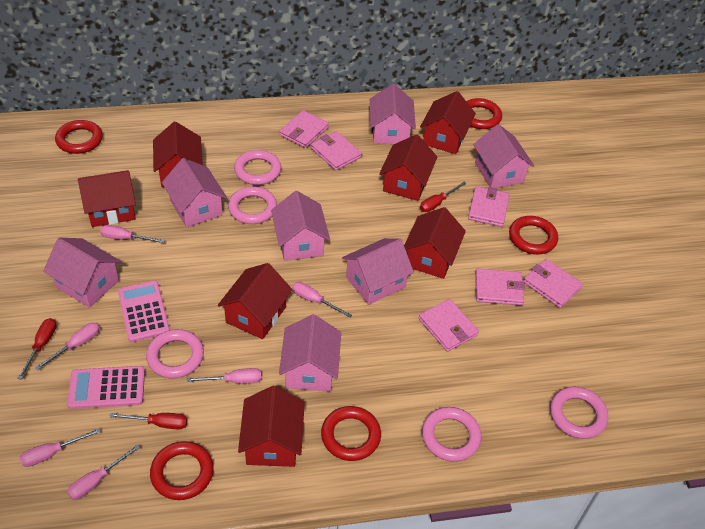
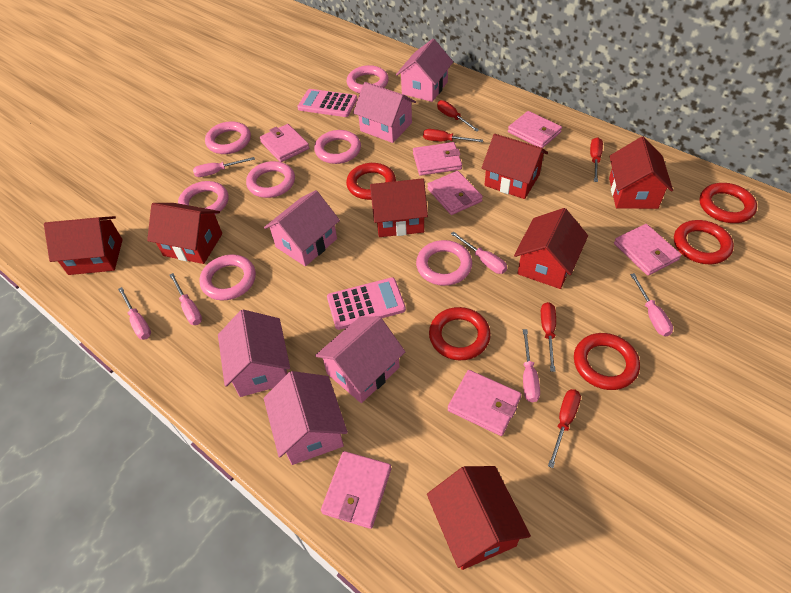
pink house: [43,238,121,308] [162,158,227,228] [271,191,330,261] [279,314,341,392] [342,238,414,305] [370,84,416,144] [473,124,534,188] = 7 -> [218,309,290,397] [264,190,340,266] [264,371,348,465] [315,316,405,403] [353,82,416,143] [396,39,453,102] = 6
pink ring: [146,329,204,378] [228,187,277,224] [234,150,281,185] [422,407,481,462] [550,386,608,439] = 5 -> [178,181,228,215] [200,254,256,300] [205,121,251,154] [246,161,295,198] [314,130,361,164] [347,65,389,93] [416,240,472,286] = 7
pink wallet: [280,110,329,148] [311,131,362,170] [419,299,479,352] [468,186,509,227] [475,269,525,306] [523,259,583,308] = 6 -> [260,124,309,162] [321,451,391,529] [413,142,462,176] [427,171,483,215] [448,370,522,436] [508,111,562,148] [614,224,681,275] = 7
red screwdriver: [17,318,57,380] [110,413,188,429] [420,182,467,212] = 3 -> [423,129,483,142] [437,100,479,132] [541,302,556,372] [548,389,581,468] [590,137,603,182] = 5

